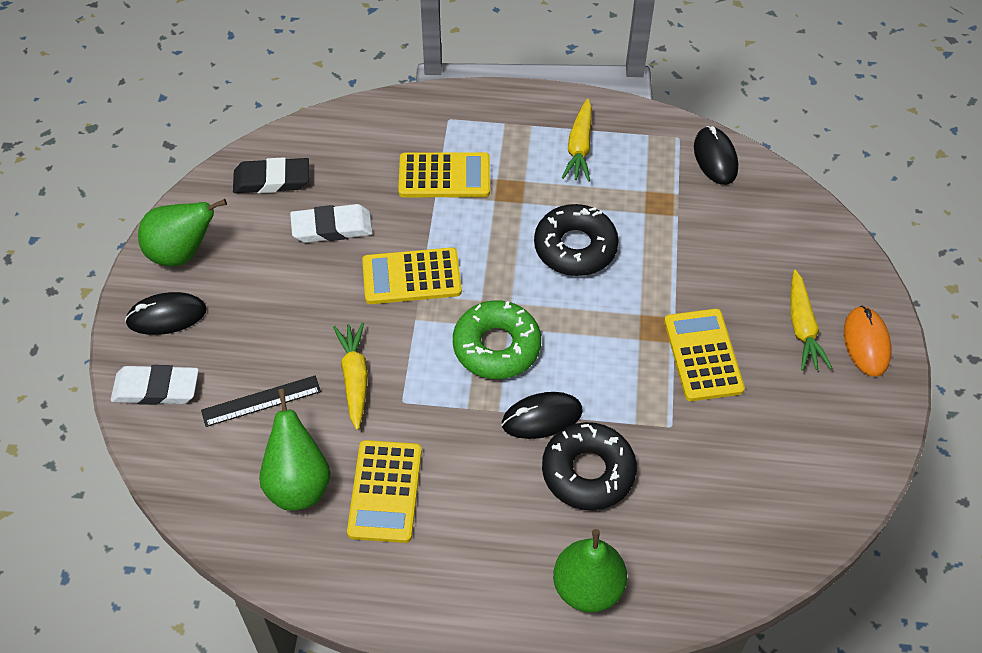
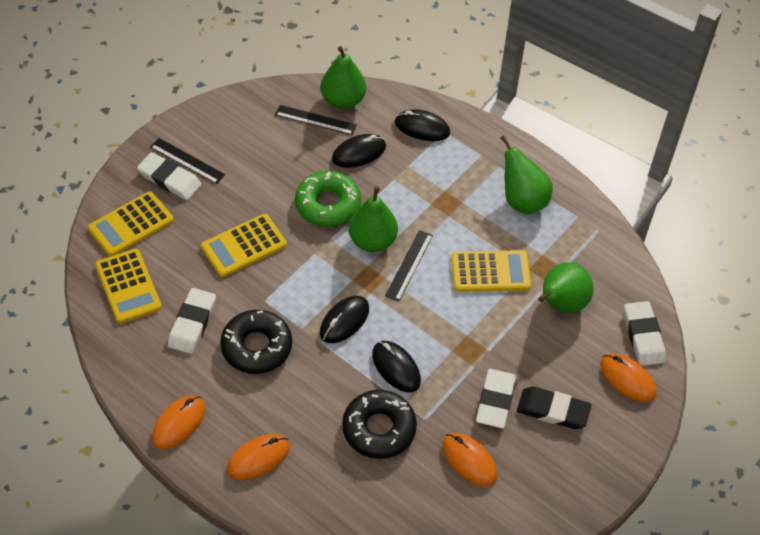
black mouse: [125,292,207,335] [502,392,583,439] [694,126,738,185] = 3 -> [320,296,369,343] [332,134,386,168] [372,341,421,392] [395,109,450,141] = 4
black ruler: [201,376,321,427] = 1 -> [150,138,225,184] [275,105,357,135] [385,230,433,302] = 3
green pear: [138,199,227,267] [259,389,331,510] [553,529,627,612] = 3 -> [321,46,366,109] [349,186,398,252] [500,135,553,214] [538,262,594,313] = 4
orange mouse: [844,306,892,377] = 1 -> [152,395,205,449] [227,434,290,480] [442,433,497,487] [600,353,656,402] = 4
white eraser: [111,365,199,405] [290,204,373,243] = 2 -> [137,152,201,200] [168,288,216,354] [476,369,516,428] [624,301,666,366] = 4
yellow carrot: [333,322,368,430] [562,99,592,182] [790,270,832,371] = 3 -> none = 0

